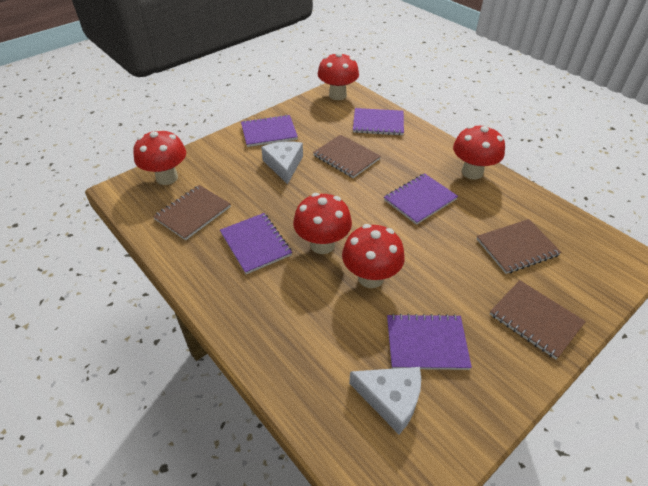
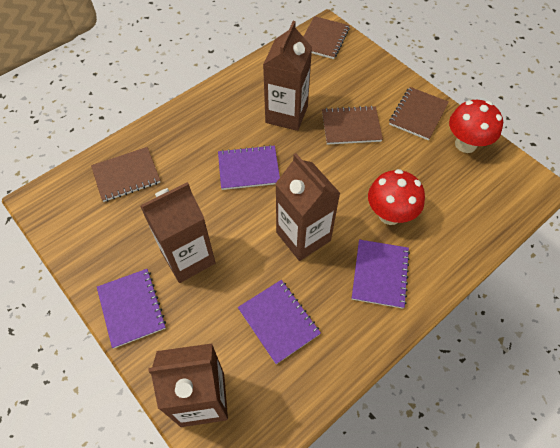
brown carton: none = 0 -> [140,182,216,283] [149,343,228,427] [263,21,312,131] [275,153,340,261] = 4
purple notebook: [220,213,292,274] [241,115,298,147] [353,108,404,135] [384,173,458,225] [387,314,472,370] = 5 -> [97,269,166,348] [218,145,280,190] [238,280,321,364] [352,239,410,309] = 4
red mushroom: [133,129,186,185] [293,193,352,254] [318,52,359,100] [342,224,405,288] [453,125,505,180] = 5 -> [368,169,425,225] [449,100,503,153] = 2
white cheese: [261,142,303,184] [349,367,421,434] = 2 -> none = 0

